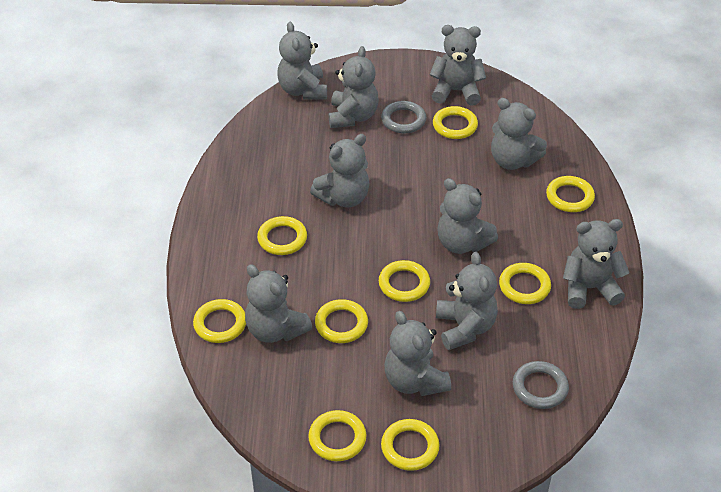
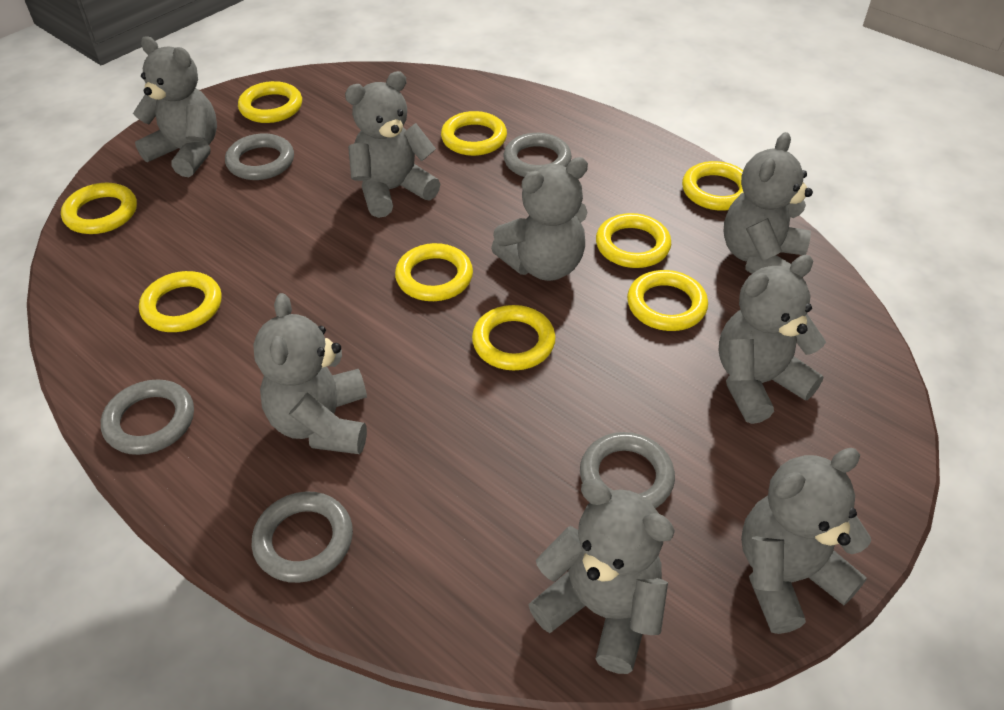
grey ring: [381,101,426,133] [513,361,569,409] = 2 -> [101,379,194,455] [225,134,294,180] [252,492,353,583] [504,133,572,177] [580,432,675,508] = 5
grey teddy bear: [245,264,313,343] [277,22,327,100] [310,134,370,208] [329,46,379,128] [384,311,451,396] [429,25,486,106] [436,252,498,350] [437,178,498,254] [491,98,547,170] [563,219,630,309] = 10 -> [133,36,217,177] [253,293,367,454] [345,71,440,218] [491,157,588,281] [528,479,675,674] [718,255,826,424] [724,132,813,274] [741,448,871,634] = 8

